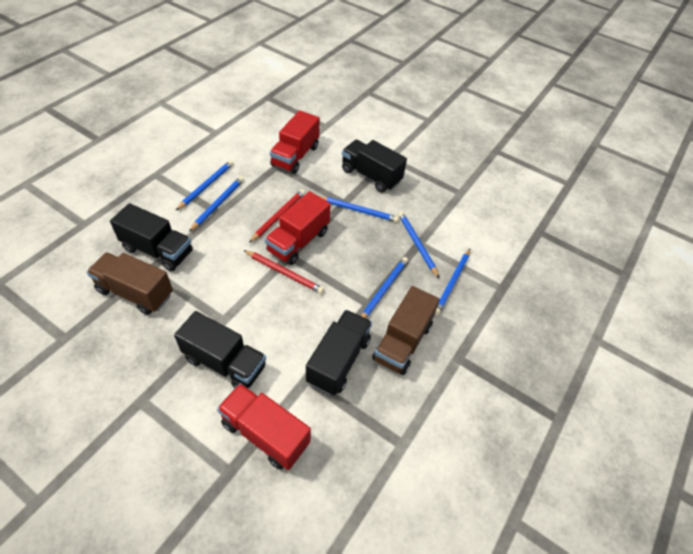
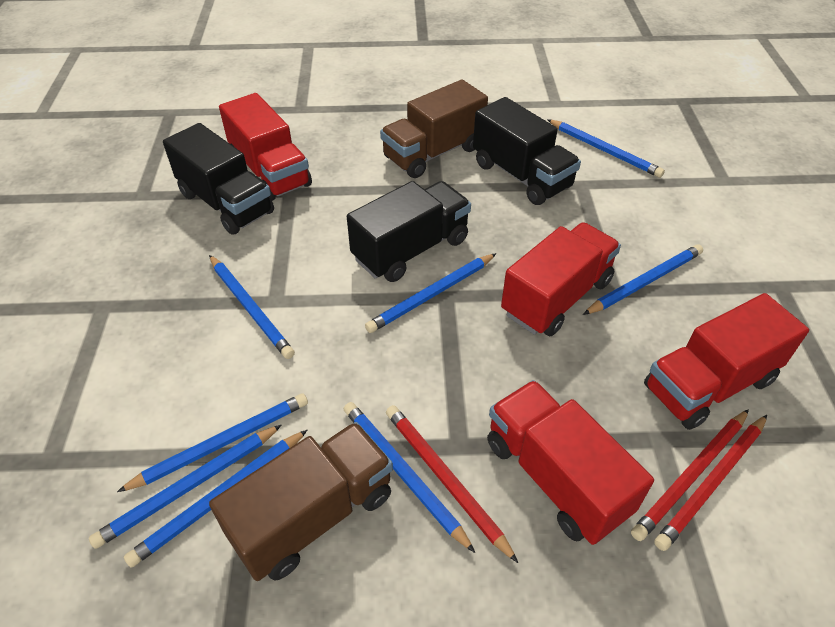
black truck: [110,203,193,271] [174,311,266,388] [306,310,372,395] [342,140,407,192] = 4 -> [163,123,274,235] [347,181,471,282] [473,97,581,205] = 3
blue pencil: [176,160,233,210] [189,176,244,232] [321,197,399,222] [361,257,408,318] [398,211,439,278] [435,249,470,315] = 6 -> [89,425,281,549] [117,393,308,492] [124,430,307,568] [209,255,295,359] [344,402,475,553] [365,253,496,333] [547,119,665,178] [583,245,703,315] = 8
red pencil: [244,250,324,294] [249,189,305,243] = 2 -> [386,405,518,563] [631,409,749,541] [654,415,767,551] = 3
red truck: [217,383,311,470] [265,191,331,265] [270,110,320,174] = 3 -> [219,93,312,201] [487,380,654,545] [501,222,621,336] [644,293,809,430] = 4

